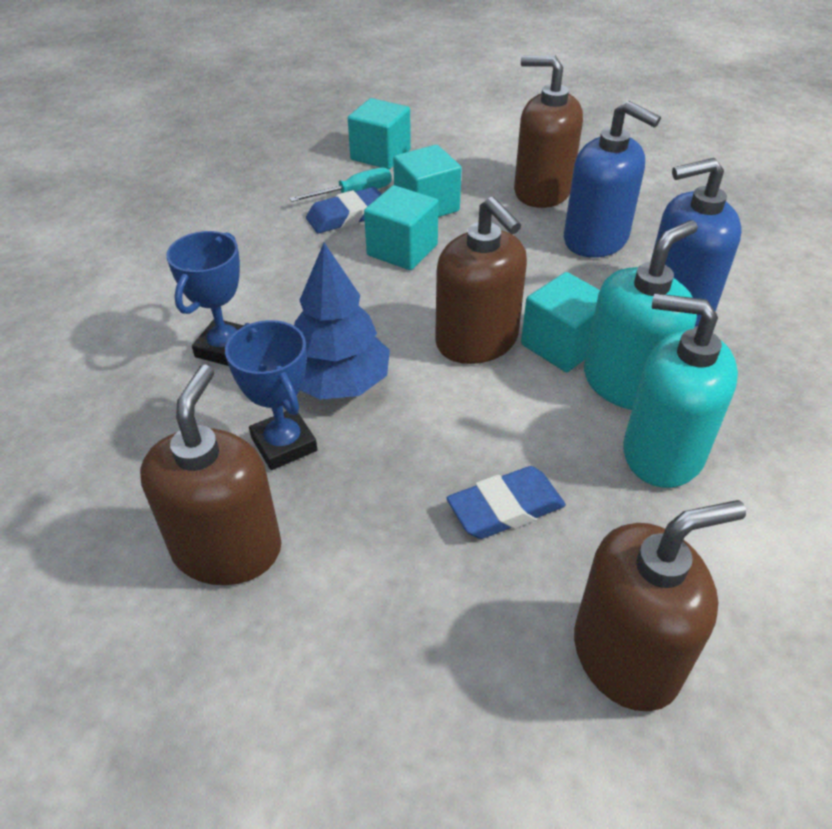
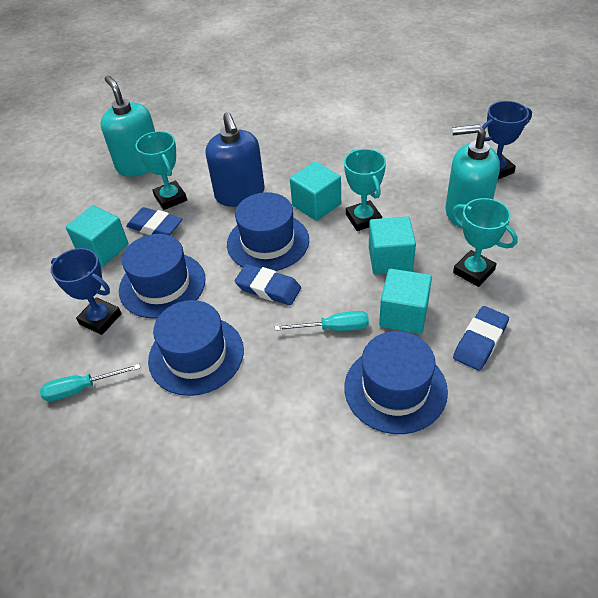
blue eraser: [306,187,382,233] [447,466,566,539] = 2 -> [126,207,182,235] [235,264,301,305] [453,306,509,371] = 3
blue hat: none = 0 -> [119,234,206,319] [148,300,244,396] [227,192,309,271] [344,331,448,434] = 4
blue soap dispenser: [564,101,661,258] [651,158,742,327] = 2 -> [206,112,265,207] = 1
blue tree: [294,243,390,400] = 1 -> none = 0
brown soap dispenser: [140,365,282,585] [435,197,527,364] [514,55,583,208] [574,500,746,711] = 4 -> none = 0
turquoise screwdriver: [289,168,392,202] = 1 -> [40,364,140,401] [275,311,369,331] = 2
turquoise trophy: none = 0 -> [136,131,187,210] [344,149,386,231] [452,198,518,287] = 3

